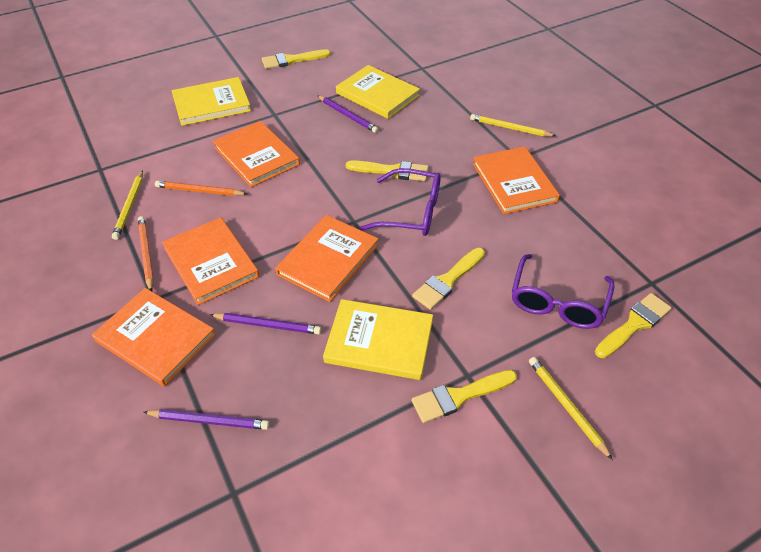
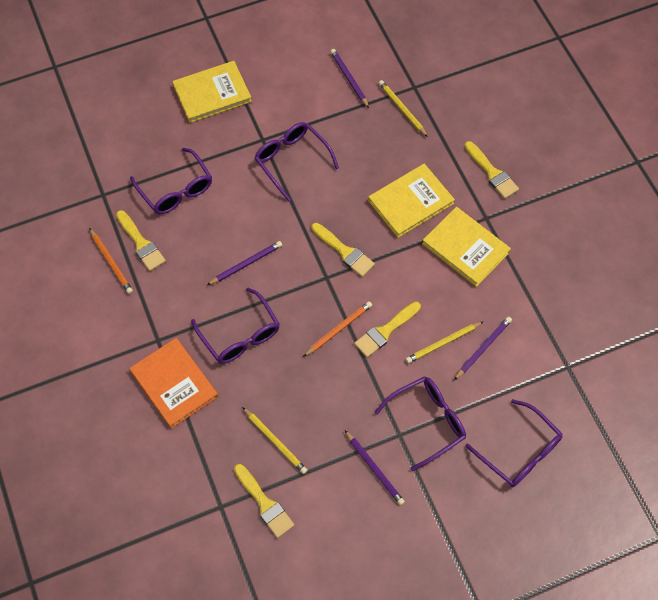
orange book: [92,288,216,387] [162,217,259,305] [213,121,300,187] [275,215,378,302] [473,146,560,214] = 5 -> [129,338,218,429] = 1
purple glasses: [359,168,441,236] [512,254,615,329] = 2 -> [130,148,212,214] [191,288,280,364] [255,122,339,202] [374,376,466,471] [465,399,562,487] = 5
purple pencil: [143,409,269,430] [210,313,321,335] [317,95,379,133] = 3 -> [207,241,282,285] [330,49,369,108] [345,430,405,506] [454,317,512,380] = 4

